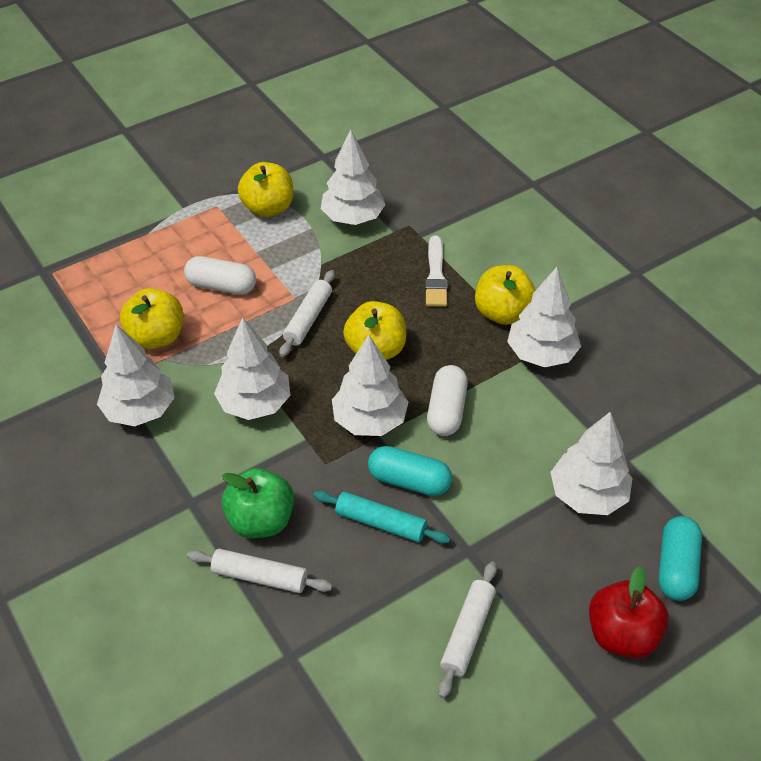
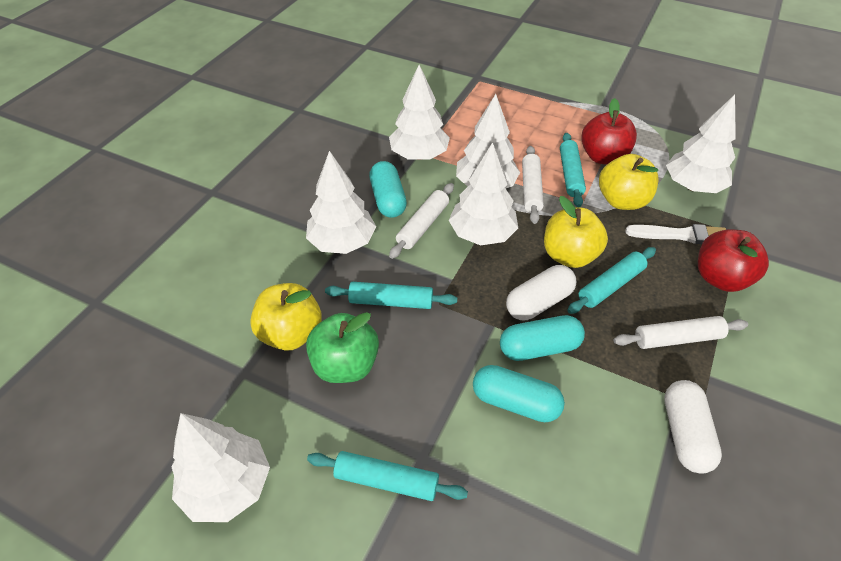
red apple: [589,567,669,658] = 1 -> [581,98,637,165] [698,229,769,292] = 2
turquoise capsule: [368,446,452,496] [658,516,702,601] = 2 -> [369,161,407,218] [473,365,565,422] [500,315,585,361] = 3
turquoise rolling pin: [313,490,450,544] = 1 -> [307,451,468,501] [325,282,457,309] [560,133,586,207] [567,247,656,314] = 4
yellow apple: [120,288,183,349] [238,162,293,217] [343,301,406,360] [475,265,536,325] = 4 -> [250,283,322,350] [544,196,608,268] [599,154,658,210] = 3

